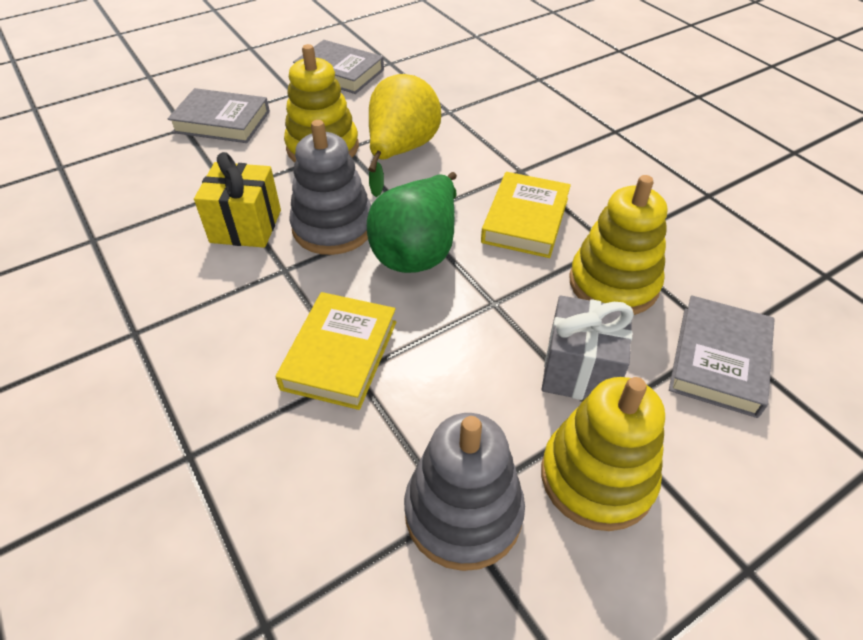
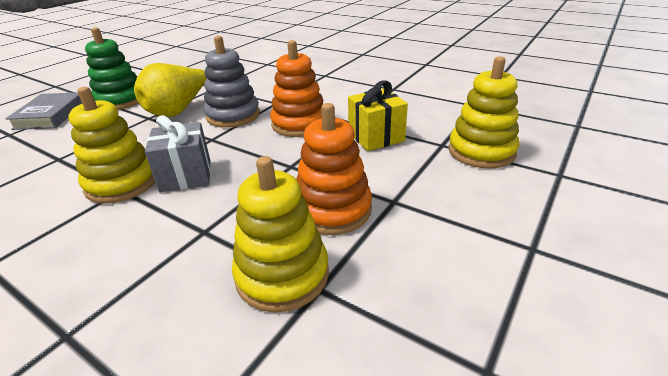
green pear: [367,172,457,273] = 1 -> none = 0
green stacking toy: none = 0 -> [85,27,139,110] = 1
grey book: [167,88,270,143] [293,40,384,94] [669,295,775,418] = 3 -> [5,92,82,130] = 1
grey stacking toy: [289,120,371,255] [404,413,525,571] = 2 -> [204,36,260,128] = 1
orange stacking toy: none = 0 -> [270,40,323,137] [296,103,372,235] = 2
yellow book: [276,292,396,410] [481,172,571,258] = 2 -> none = 0

